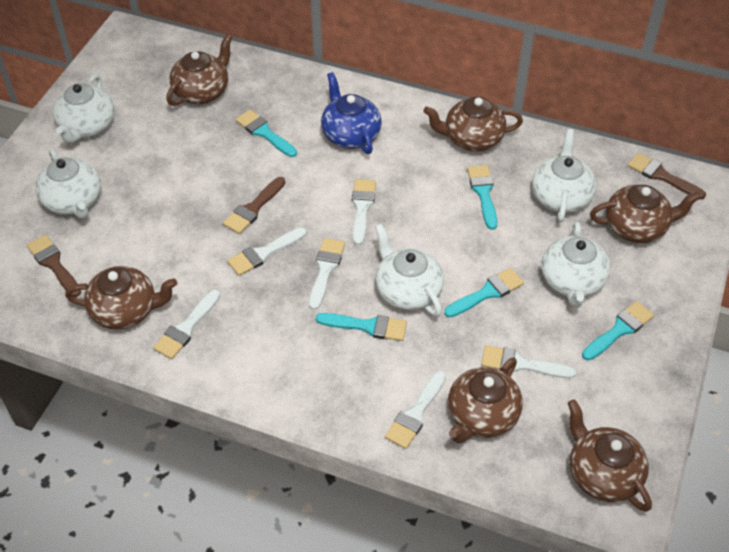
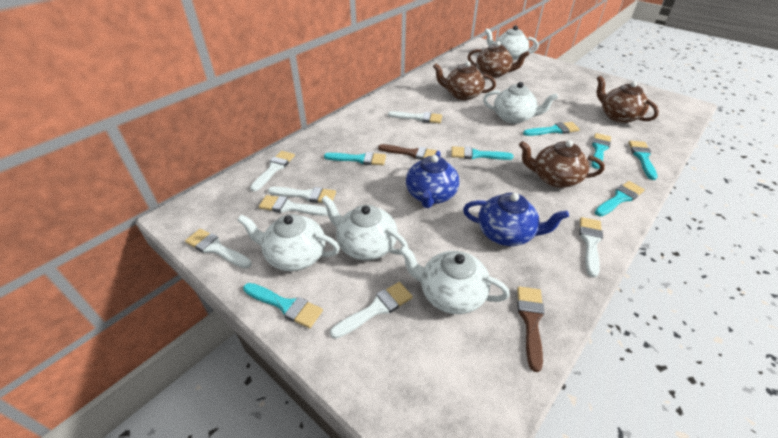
blue teapot: [321,72,382,154] = 1 -> [406,151,459,208] [463,193,569,246] = 2
brown brush: [26,235,81,297] [223,177,285,234] [628,153,706,199] = 3 -> [378,144,438,160] [517,286,545,372] = 2
brown teapot: [65,266,177,330] [166,34,232,106] [423,97,523,151] [448,358,523,443] [568,399,652,512] [590,185,701,243] = 6 -> [433,61,496,100] [468,41,529,78] [519,140,605,188] [597,76,659,123] = 4
turquoise brush: [235,110,297,157] [316,313,407,341] [444,268,524,318] [467,165,497,230] [582,301,654,360] = 5 -> [243,283,323,328] [324,152,386,165] [451,146,514,160] [523,122,580,136] [592,133,611,169] [594,181,645,216] [629,141,657,180] = 7
white brush: [153,290,220,359] [227,227,307,276] [309,238,345,310] [352,179,376,245] [385,371,446,449] [481,345,576,379] = 6 -> [185,229,252,269] [250,151,295,191] [259,195,328,216] [268,187,336,203] [330,282,413,339] [388,111,442,123] [579,217,603,278] = 7

